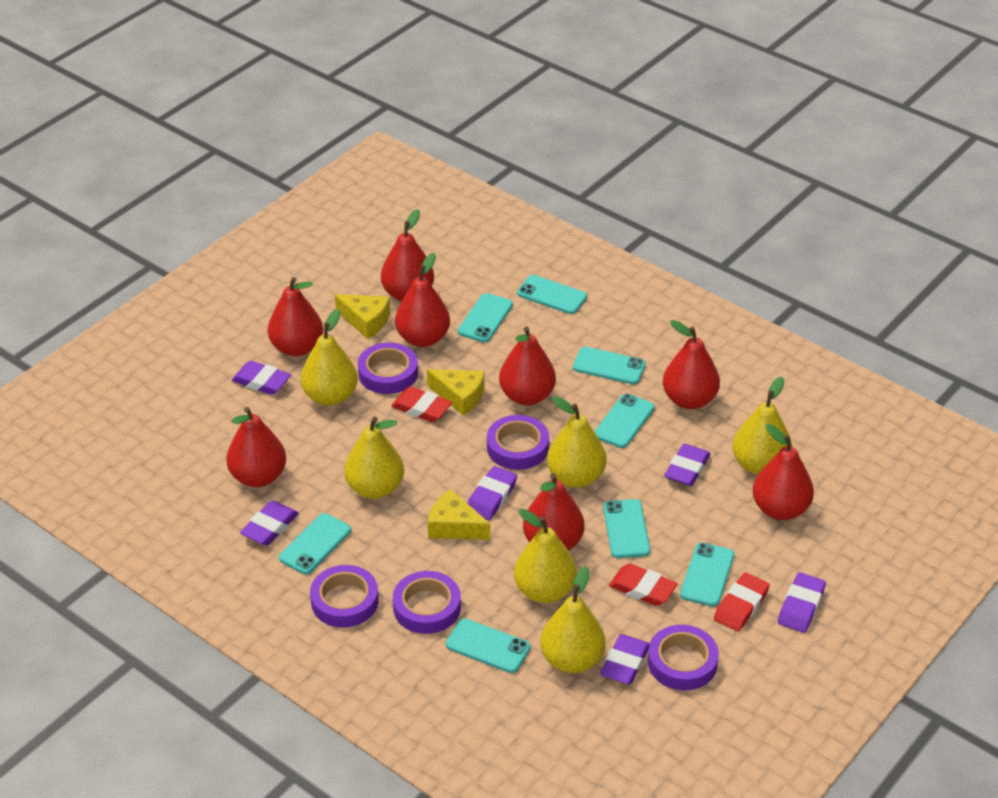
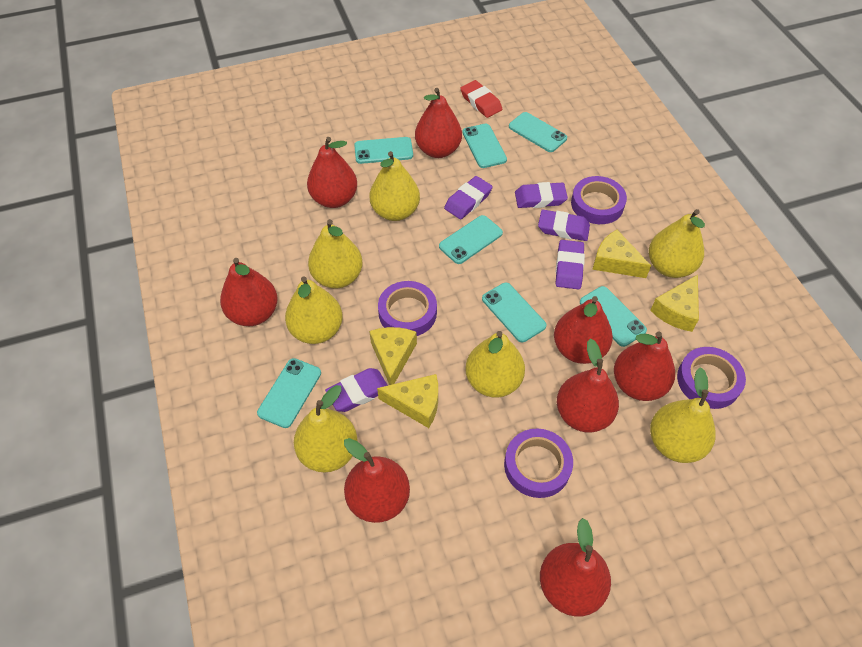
purple eraser: [232,361,291,395] [240,501,299,545] [467,466,517,520] [600,634,650,684] [664,444,710,486] [778,572,826,633] = 6 -> [325,368,388,412] [444,176,493,219] [515,182,568,208] [538,210,590,241] [556,240,585,289] = 5
purple tape: [310,565,379,628] [358,343,418,394] [393,571,461,634] [487,415,549,470] [648,625,719,690] = 5 -> [378,281,437,336] [504,429,573,498] [571,176,627,224] [677,347,746,409] = 4
red eraser: [391,386,452,422] [609,564,677,606] [714,572,770,632] = 3 -> [460,80,502,118] = 1
turquoise phone: [279,513,351,574] [446,618,531,673] [458,293,513,342] [517,275,587,314] [573,347,646,384] [594,394,655,448] [603,499,650,558] [680,543,734,607] = 8 -> [257,358,321,428] [354,137,413,164] [439,215,503,264] [462,124,507,168] [482,283,547,342] [509,112,567,152] [580,286,647,347] = 7
yellow cheese: [335,294,390,339] [427,369,485,416] [428,489,490,540] = 3 -> [369,327,417,385] [377,374,438,428] [592,230,651,278] [650,275,699,332] = 4
yellow pear: [301,309,358,406] [344,417,404,499] [514,509,577,603] [540,566,606,673] [547,396,606,488] [732,377,792,475] = 6 -> [285,276,343,344] [294,385,357,472] [308,219,363,289] [369,151,420,221] [465,331,525,398] [649,209,705,278] [650,367,716,463] = 7

